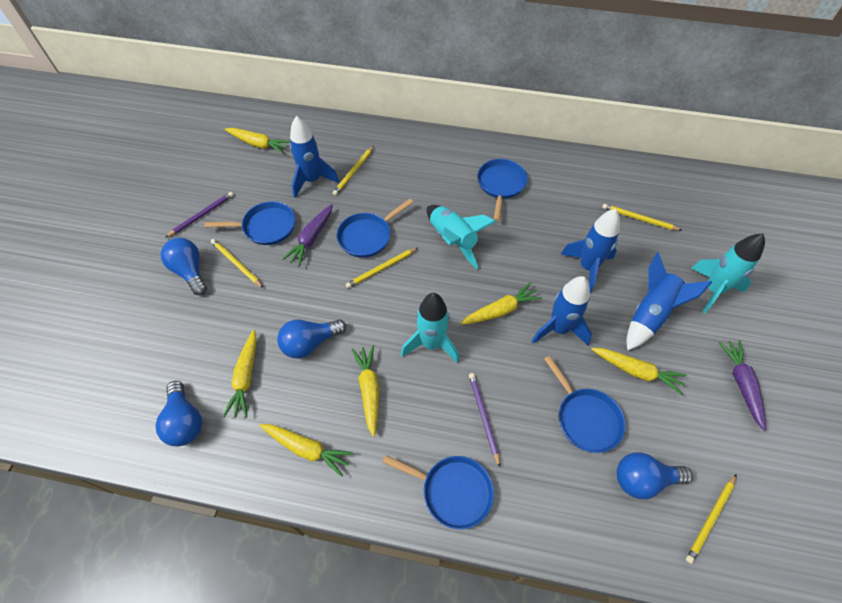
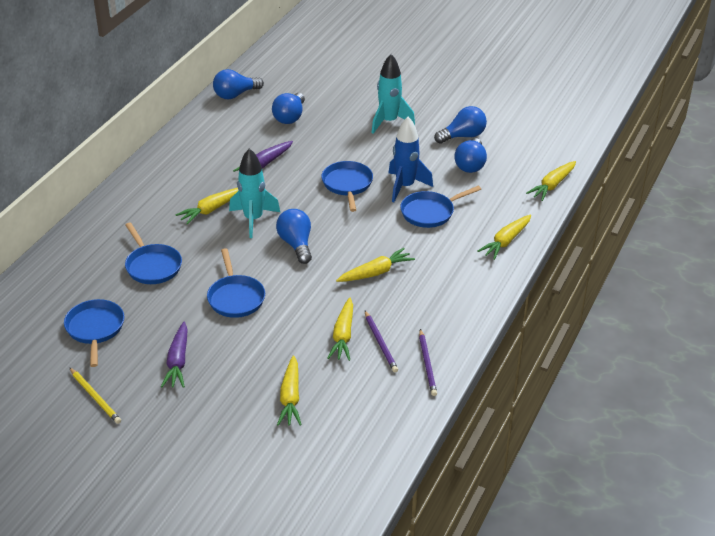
blue light bulb: [155,381,202,446] [161,238,207,295] [277,319,346,358] [616,452,693,499] = 4 -> [213,69,264,99] [272,93,305,124] [276,209,312,264] [434,106,487,144] [454,138,487,173] = 5
blue rocket: [290,116,339,198] [531,276,592,345] [561,209,620,293] [627,252,712,351] = 4 -> [388,117,433,202] = 1
turquoise rocket: [401,293,459,363] [427,205,496,269] [691,233,765,313] = 3 -> [229,148,280,238] [372,54,415,134] = 2
yellow pencil: [211,239,263,288] [333,146,374,196] [346,248,418,288] [602,204,681,230] [686,474,737,564] = 5 -> [69,367,121,424] = 1

